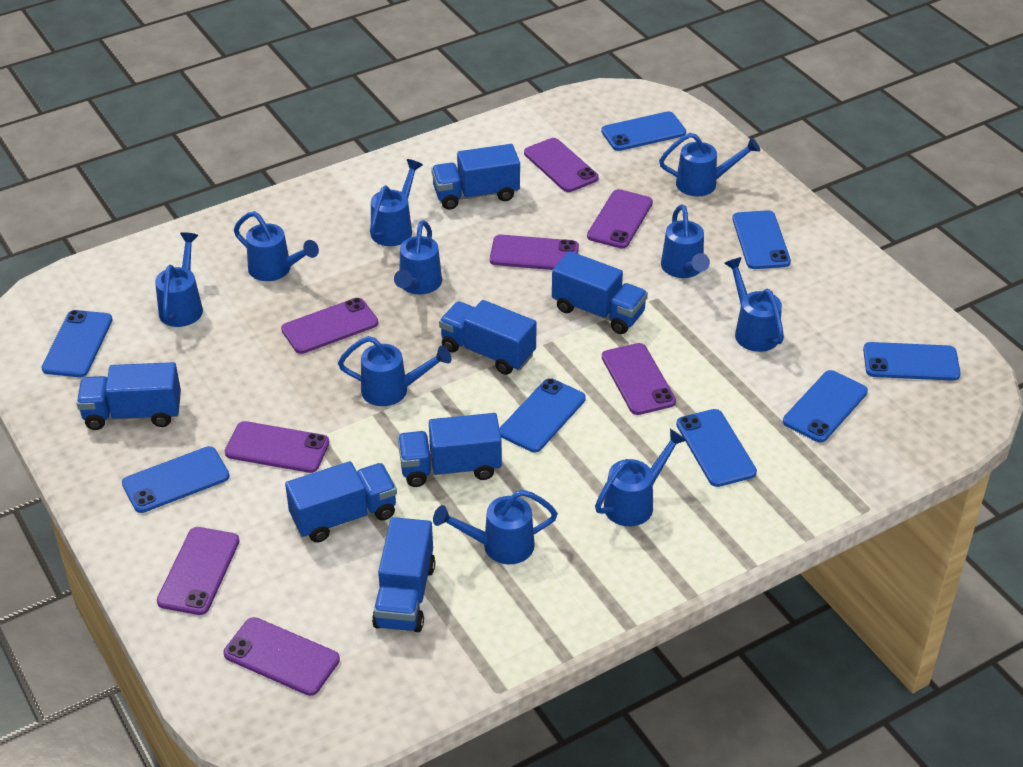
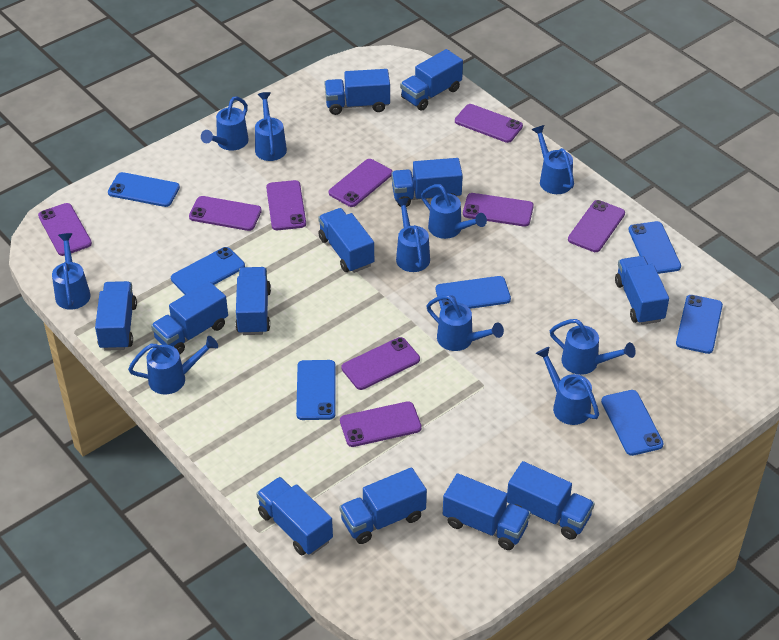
blue phone: [41,310,113,377] [122,446,229,513] [499,378,586,452] [601,111,686,151] [676,409,757,487] [732,210,791,269] [783,370,868,443] [863,342,961,381] = 8 -> [108,172,180,207] [171,247,245,295] [296,360,336,420] [436,276,511,309] [601,390,664,456] [628,221,681,274] [676,295,723,354] = 7
blue truck: [77,362,181,430] [285,461,397,543] [372,517,435,632] [398,413,502,487] [431,144,520,210] [439,300,537,375] [552,251,648,334] = 7 -> [95,281,137,351] [151,281,228,355] [235,267,271,335] [256,477,333,555] [318,208,374,273] [325,69,390,115] [339,467,427,544] [392,158,463,207] [400,49,463,111] [443,473,531,550] [507,461,595,540] [615,256,669,325] = 12
purple phone: [157,527,239,615] [223,617,340,696] [225,421,329,473] [281,298,378,354] [490,235,579,270] [524,138,599,192] [587,189,653,249] [602,343,676,415] = 8 -> [38,203,92,256] [189,196,262,231] [266,180,306,230] [329,159,393,207] [340,401,422,447] [342,337,420,390] [455,104,523,143] [463,193,534,227] [568,200,625,252] = 9

